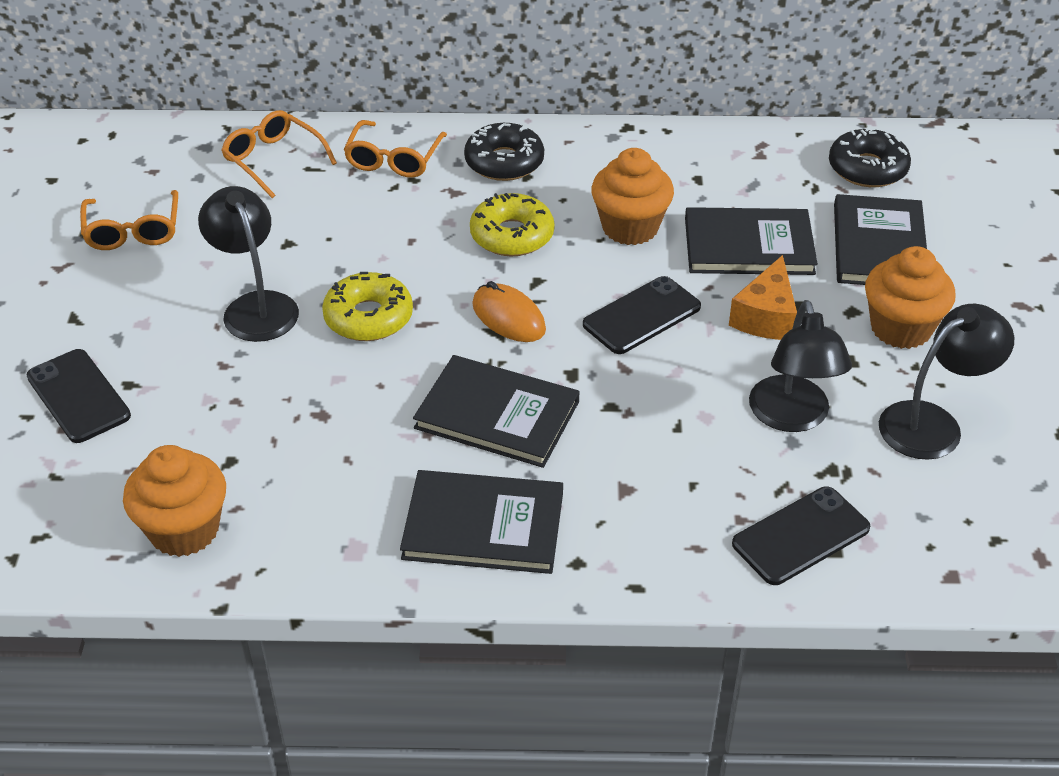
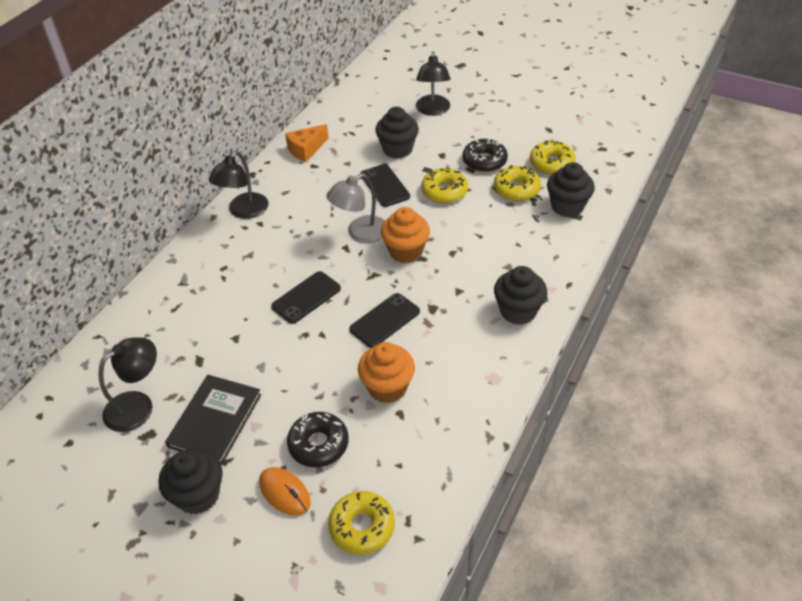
black book: [400,470,563,574] [413,355,580,468] [685,207,818,275] [834,194,927,285] = 4 -> [165,375,261,464] = 1
black cupcake: none = 0 -> [158,448,223,515] [375,107,419,159] [494,266,547,325] [547,162,595,217] = 4
grey lamp: none = 0 -> [326,174,385,243] = 1
orange cupcake: [123,445,226,557] [591,148,674,245] [865,246,956,349] = 3 -> [358,342,415,403] [381,207,430,263] = 2
orange glasses: [80,190,178,250] [221,110,337,198] [343,120,447,178] = 3 -> none = 0
yellow donut: [322,272,413,341] [470,193,555,256] = 2 -> [328,491,395,555] [421,167,468,203] [494,165,541,201] [530,139,576,175] = 4

